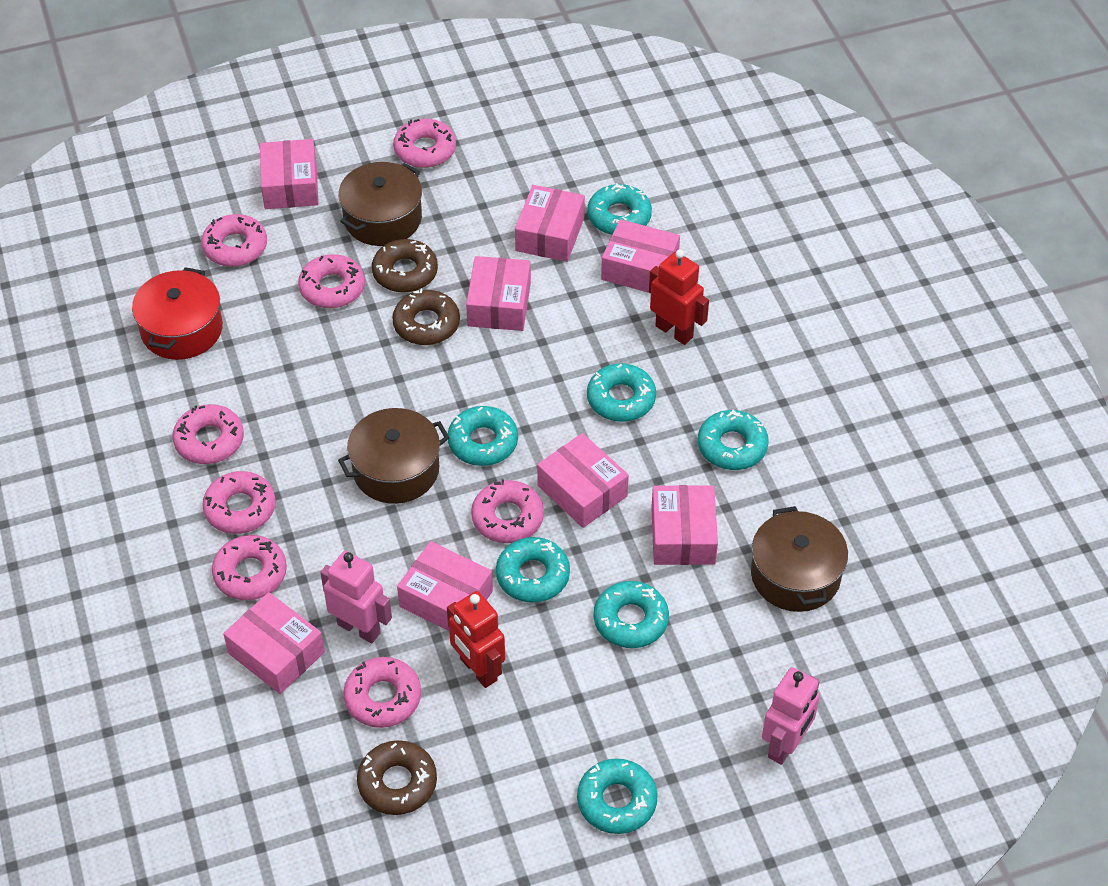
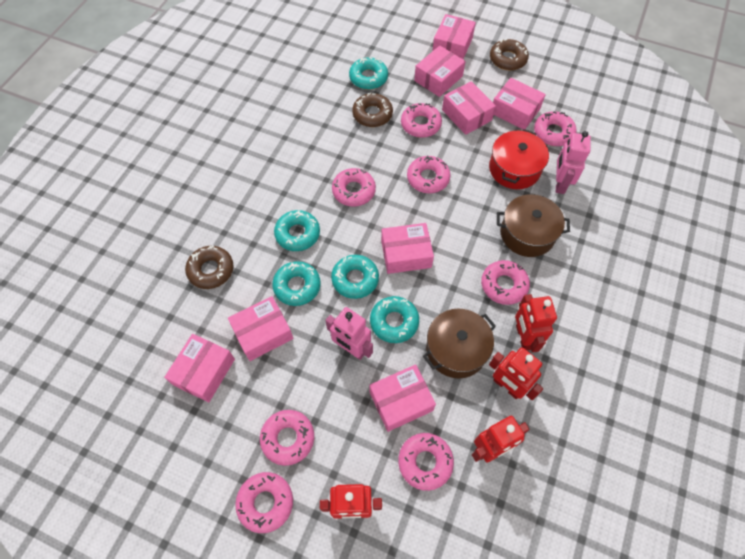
brown pot: [338,408,449,504] [339,162,422,246] [751,506,848,612] = 3 -> [423,309,496,378] [497,194,570,257] = 2
red robot: [447,591,505,688] [649,249,709,345] = 2 -> [320,484,382,519] [472,416,530,463] [489,347,543,400] [515,294,557,352] = 4
turquoise donut: [448,406,518,466] [496,537,570,603] [577,758,658,834] [587,183,652,235] [587,363,656,422] [594,581,669,648] [698,410,769,470] = 7 -> [272,261,321,306] [274,210,320,251] [331,255,379,299] [349,57,388,90] [370,296,419,343] = 5

